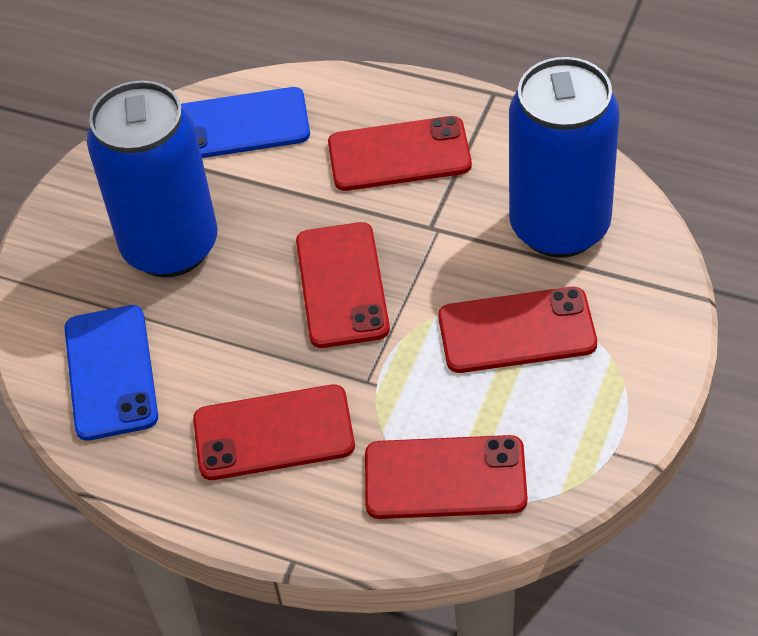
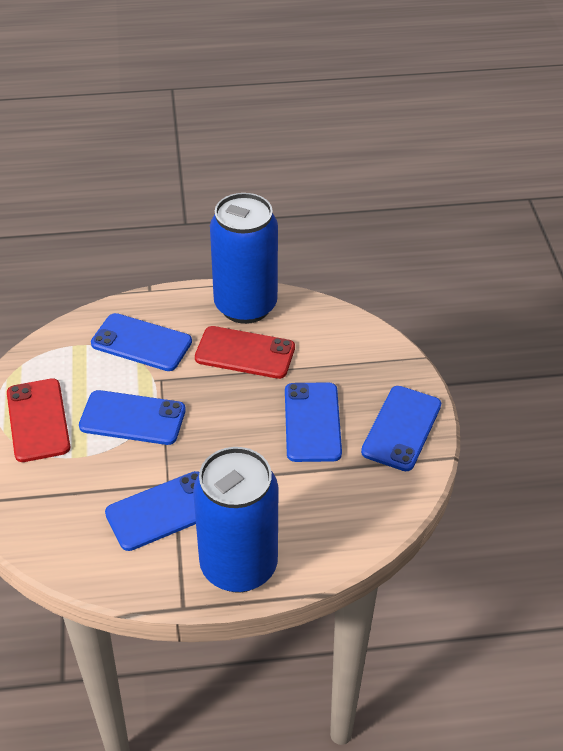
blue phone: [64,305,158,441] [181,87,310,158] = 2 -> [79,390,186,445] [91,313,192,371] [105,471,199,551] [285,382,342,462] [361,386,441,471] = 5
red phone: [193,384,355,480] [296,222,390,348] [328,116,472,191] [365,435,527,519] [438,287,597,373] = 5 -> [7,378,70,462] [195,326,295,379] = 2

